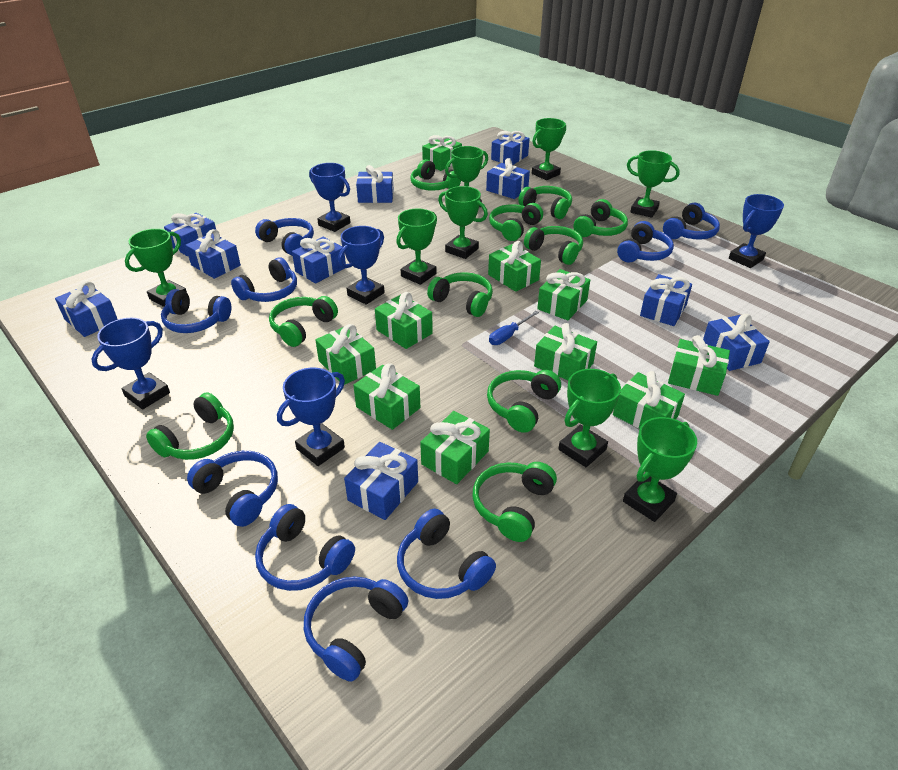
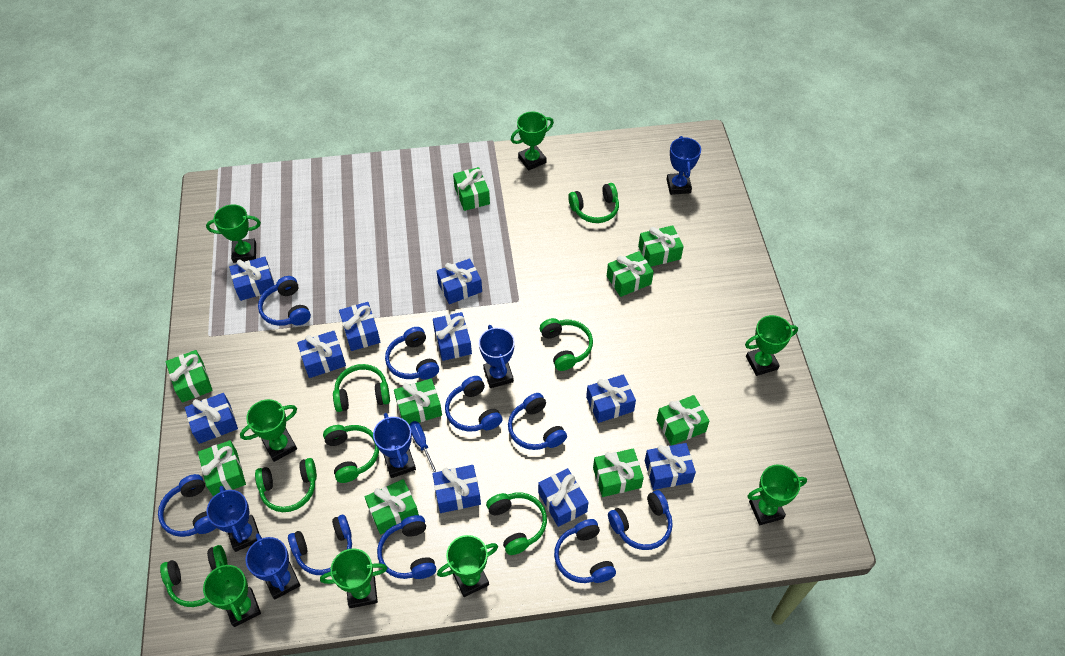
green gift: [315,324,376,385] [353,364,420,430] [375,292,433,349] [420,411,490,484] [422,135,462,171] [488,241,541,292] [534,323,597,380] [537,269,590,321] [613,371,685,429] [668,335,730,396] = 10 -> [166,350,213,403] [198,440,246,497] [365,479,419,535] [394,379,442,425] [453,167,490,211] [593,449,644,497] [607,251,654,297] [638,225,684,267] [657,395,710,445] = 9
green headphones: [146,392,234,460] [269,296,338,347] [410,159,461,191] [427,272,493,317] [473,462,557,542] [487,370,561,433] [489,203,543,241] [519,186,572,219] [524,226,583,265] [574,199,628,237] = 10 -> [160,545,227,607] [255,458,317,512] [323,425,379,483] [333,364,390,412] [486,493,547,555] [540,318,593,371] [568,183,619,223] = 7

